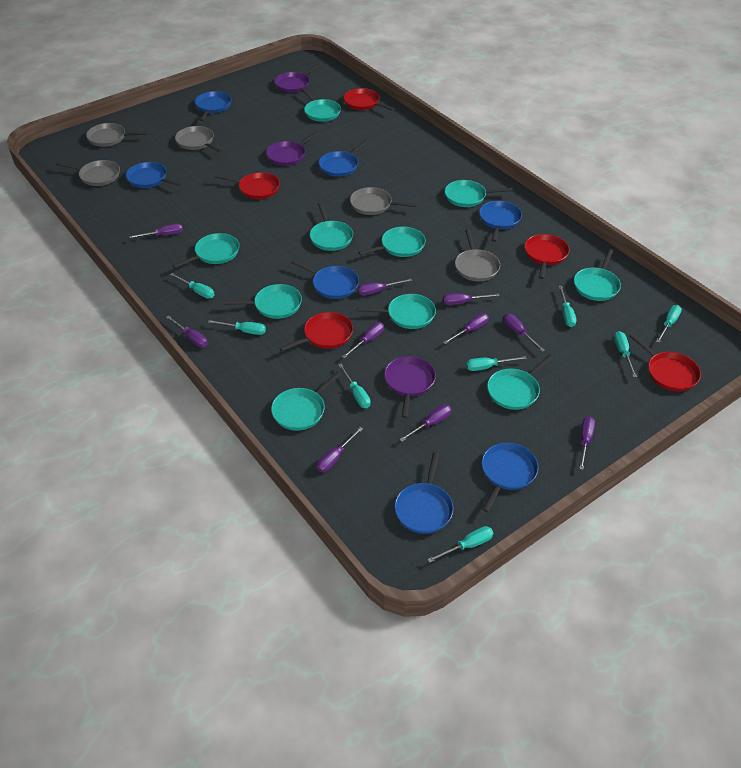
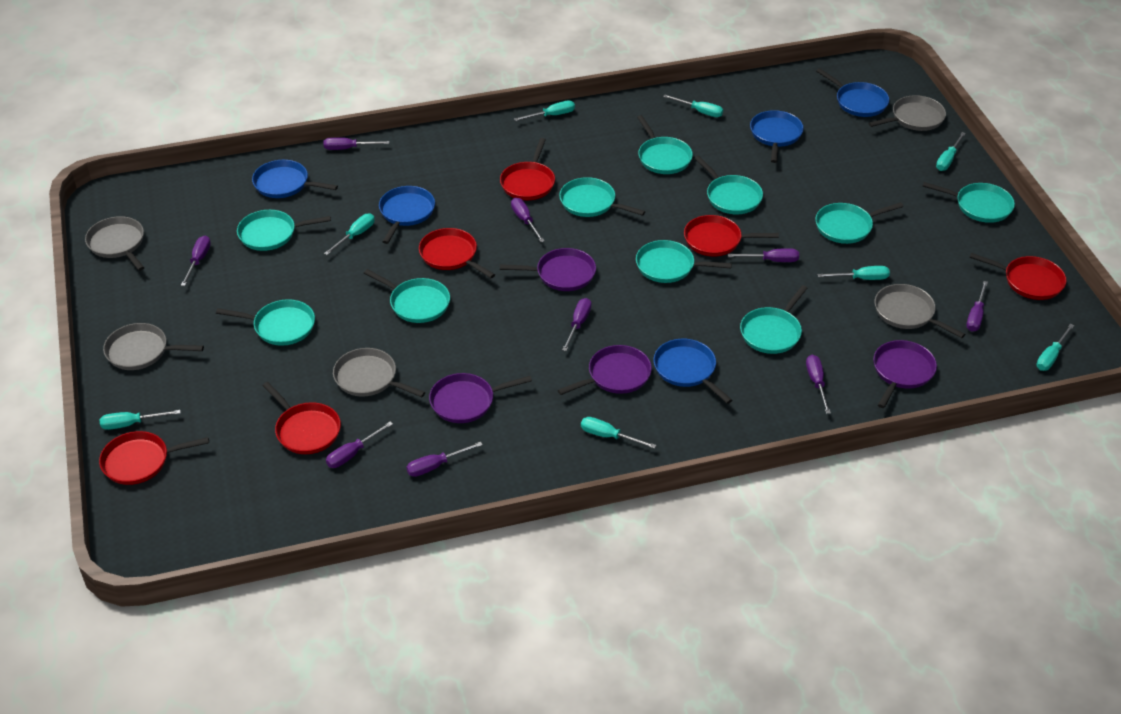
blue pan: [126,162,183,188] [195,91,231,121] [291,260,359,299] [319,140,368,177] [395,452,454,534] [479,201,522,242] [482,443,539,512] = 7 -> [252,160,338,198] [379,186,435,244] [653,339,732,404] [750,110,803,163] [816,68,889,117] = 5
purple pan: [266,131,320,166] [274,63,321,93] [384,356,436,418] = 3 -> [429,373,532,423] [500,248,596,291] [558,345,652,395] [873,340,937,408] = 4
purple screwdriver: [129,224,183,238] [166,315,208,347] [316,427,363,472] [342,322,384,359] [358,278,412,295] [399,405,451,441] [443,293,500,305] [443,313,489,344] [503,314,545,352] [579,416,595,470] = 10 -> [181,236,211,286] [324,137,389,150] [326,421,393,468] [406,442,483,477] [511,198,544,242] [562,298,592,351] [728,248,799,262] [806,355,831,414] [966,281,988,332] = 9
red pan: [215,172,280,199] [279,312,353,351] [344,88,395,111] [525,234,569,279] [629,334,701,391] = 5 -> [99,431,209,485] [262,382,341,454] [419,228,495,278] [500,138,555,200] [684,215,779,256] [969,253,1066,300] = 6

